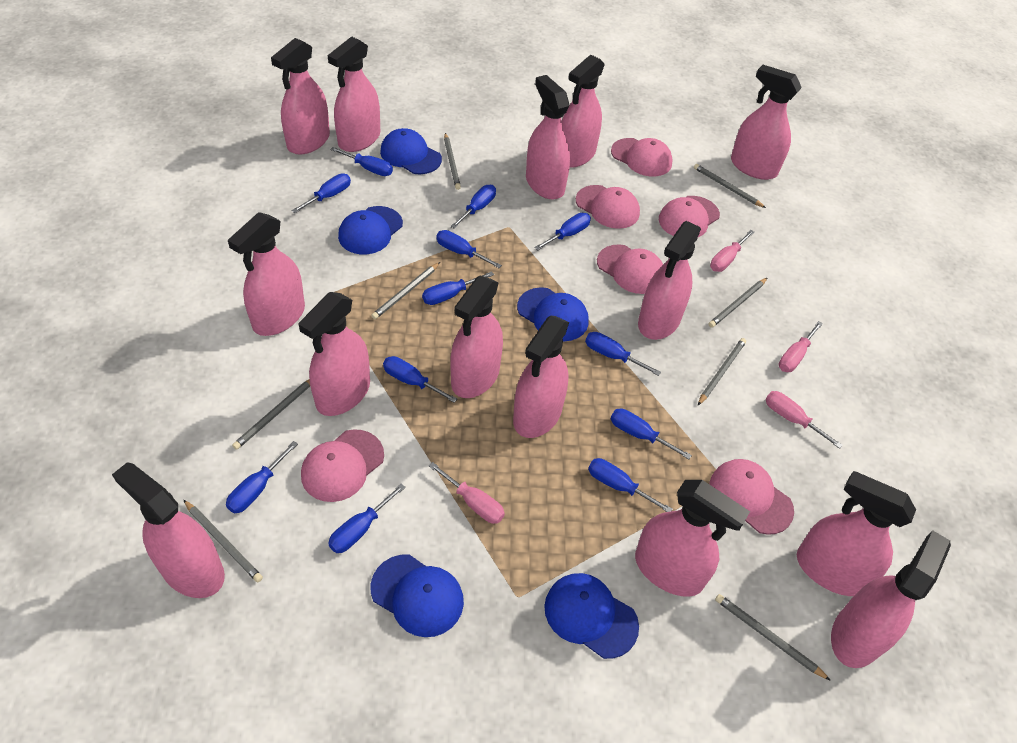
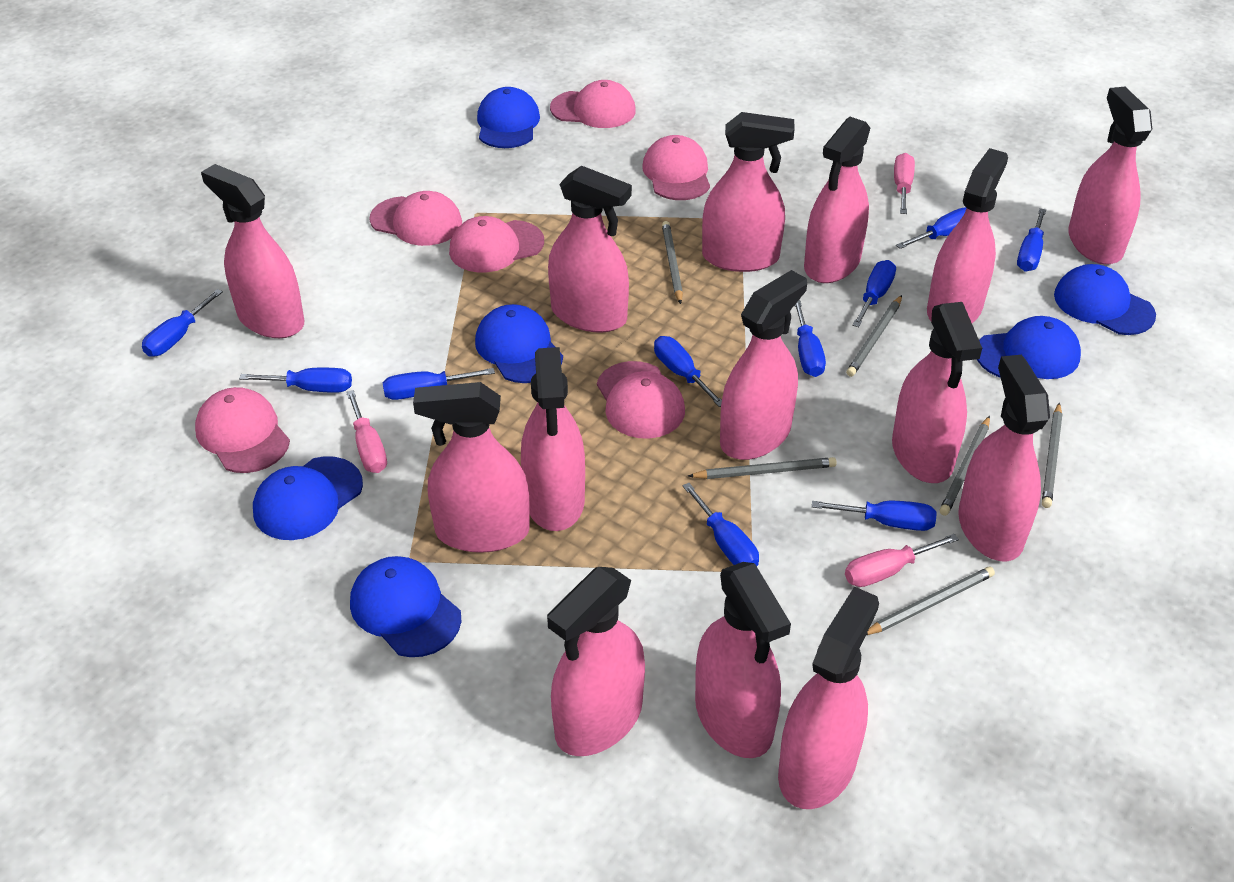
blue cap: [338,206,403,254] [371,554,464,637] [380,128,442,174] [517,287,589,341] [544,573,639,659] = 5 -> [253,456,363,540] [350,556,461,657] [475,304,563,383] [477,87,540,148] [977,316,1081,379] [1054,264,1156,335] = 6
blue screwdriver: [226,441,298,513] [292,174,351,213] [328,484,406,553] [330,147,393,176] [383,356,457,403] [422,271,494,305] [436,230,502,268] [451,185,496,229] [534,213,591,250] [585,332,661,376] [588,458,672,512] [611,408,692,459] = 12 -> [142,289,223,357] [239,368,352,393] [383,368,495,400] [654,336,722,407] [682,483,759,566] [794,300,826,377] [812,500,937,531] [852,260,896,327] [896,207,967,249] [1017,208,1046,272] = 10
grey pencil: [184,500,263,582] [232,380,310,450] [371,262,440,319] [444,133,461,190] [694,164,766,208] [698,338,746,405] [709,278,767,328] [715,594,831,681] = 8 -> [662,221,683,304] [688,457,837,479] [846,295,902,377] [866,567,995,635] [940,416,990,516] [1042,403,1062,508] = 6
pink screwdriver: [429,462,505,524] [710,230,755,272] [765,391,843,449] [779,321,823,372] = 4 -> [346,390,387,473] [845,534,959,587] [894,153,915,214] = 3

